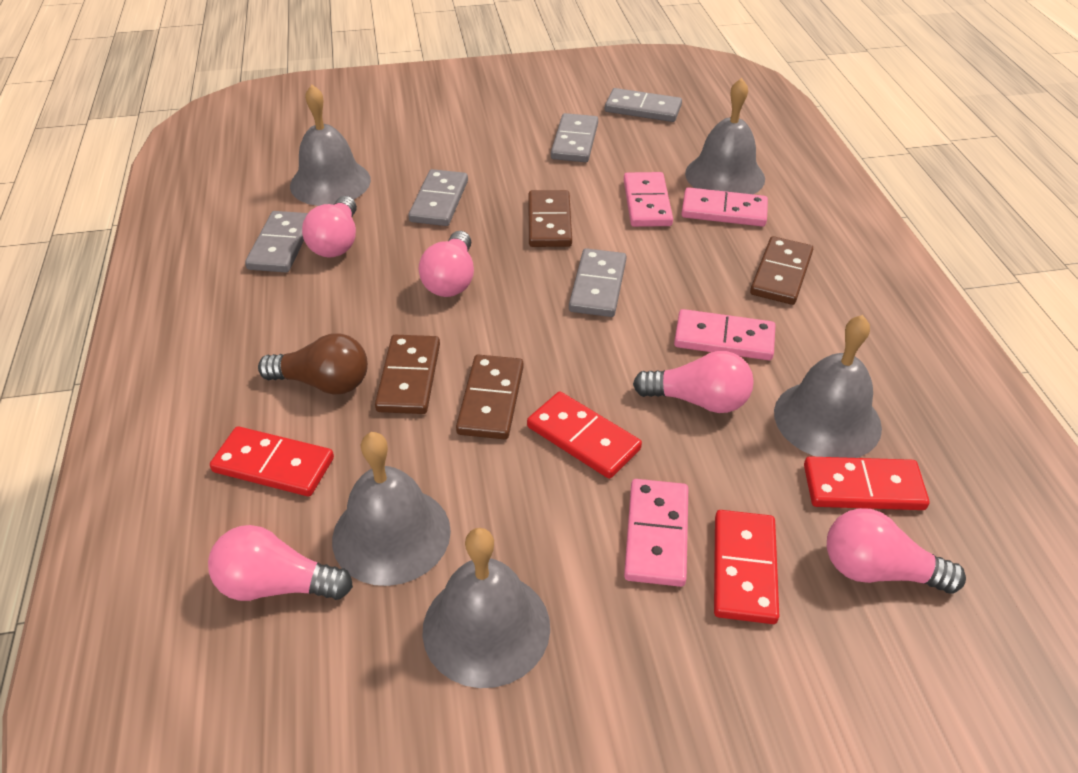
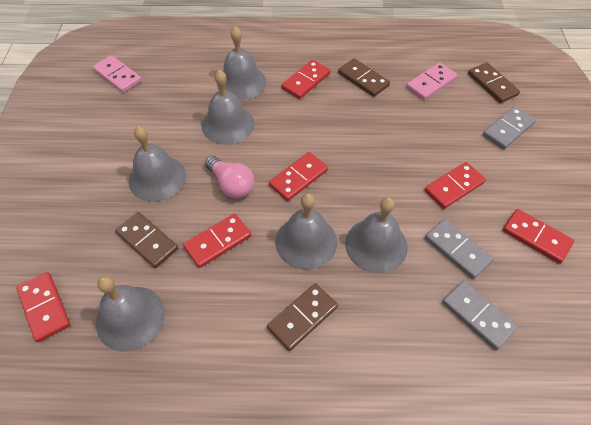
brown light bulb: [258,333,368,395] = 1 -> none = 0
grey bell: [290,85,371,206] [332,432,451,586] [422,528,550,688] [685,78,765,194] [774,315,882,458] = 5 -> [96,276,165,351] [129,126,186,202] [202,70,254,145] [217,26,266,100] [275,193,337,270] [345,197,408,273] = 6
grey domino: [245,211,308,273] [408,169,468,226] [551,113,598,162] [569,248,626,317] [605,88,682,122] = 5 -> [425,219,494,279] [442,281,518,350] [483,106,536,149] = 3
pink domino: [624,172,673,227] [624,479,688,587] [674,309,775,360] [681,187,768,227] = 4 -> [93,55,142,93] [406,63,457,100] = 2
pink light bulb: [208,525,353,601] [302,196,357,258] [419,231,474,297] [633,351,754,413] [827,508,966,593] = 5 -> [205,156,254,198] = 1
red domino: [210,426,334,496] [527,392,642,479] [714,510,779,624] [804,456,929,510] = 4 -> [16,272,70,342] [183,213,251,268] [269,152,328,201] [281,60,331,99] [424,162,486,209] [503,209,574,264] = 6

